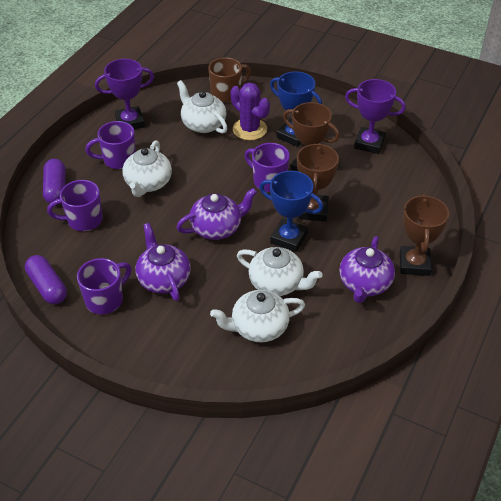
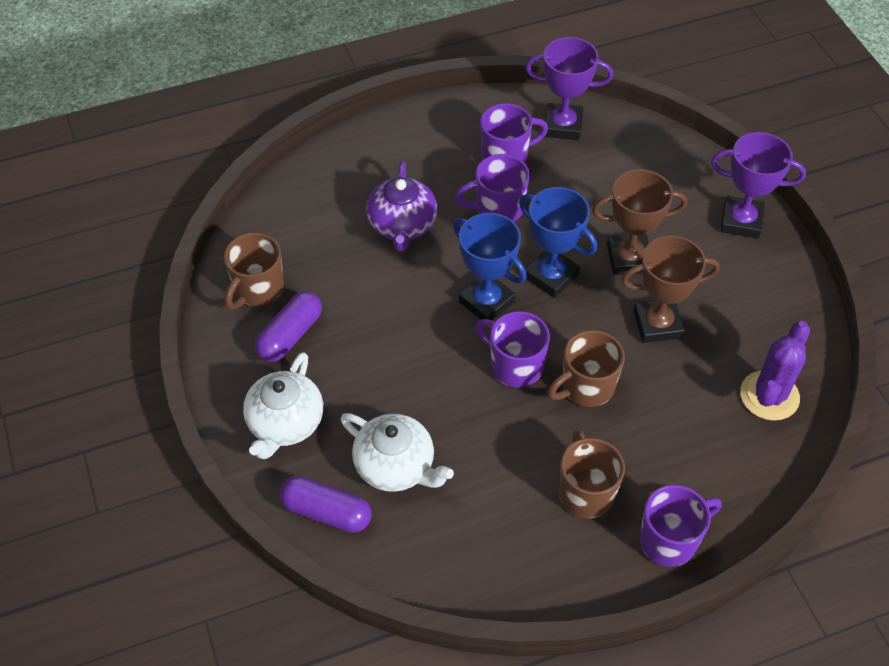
brown mug: [208,58,251,102] = 1 -> [224,232,284,310] [547,330,625,407] [559,429,625,518] = 3
brown trophy: [283,102,340,171] [297,143,339,222] [400,194,449,276] = 3 -> [592,169,687,275] [621,235,720,343] = 2
purple teapot: [135,223,191,301] [176,188,257,240] [339,236,395,303] = 3 -> [366,161,437,251] = 1
white teapot: [122,140,172,197] [177,80,228,134] [210,290,305,342] [237,247,322,296] = 4 -> [243,352,323,459] [340,413,454,492] = 2

